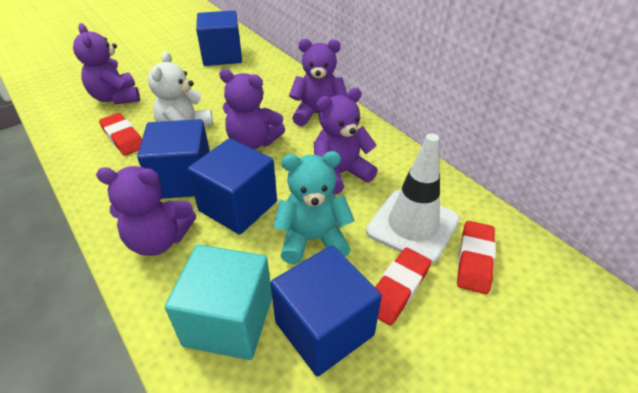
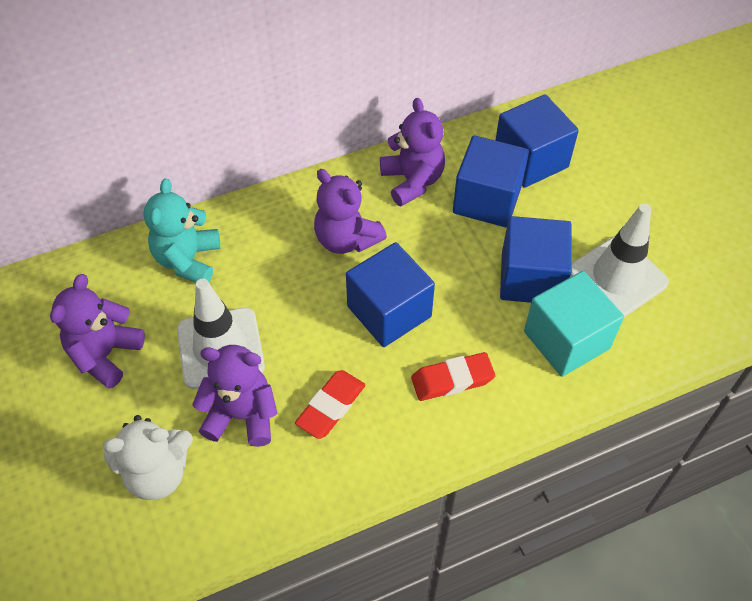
purple teddy bear: [73,23,140,104] [96,166,196,256] [219,69,285,150] [289,39,347,126] [314,88,378,195] = 5 -> [50,274,145,389] [192,345,277,447] [314,169,387,254] [380,98,445,206] = 4
red eraser: [99,113,142,156] [375,248,431,325] [457,221,496,294] = 3 -> [295,370,366,439] [411,352,495,401] = 2
white traffic cone: [366,133,460,264] = 1 -> [177,279,265,389] [570,203,669,317] = 2

